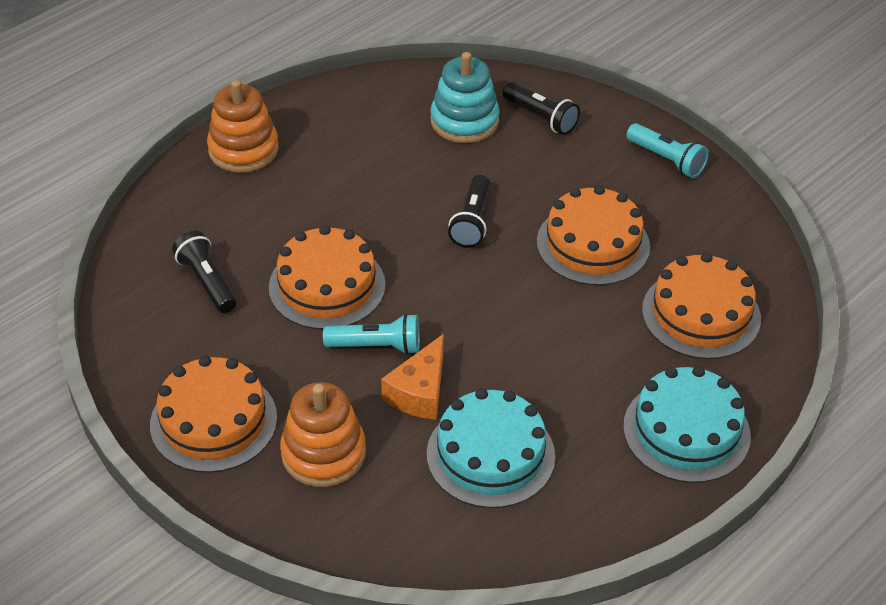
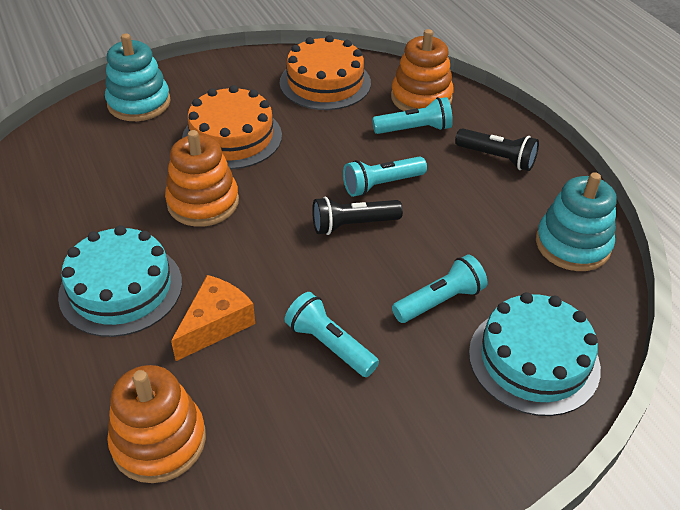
black flashlight: [172,231,236,313] [448,175,490,248] [503,82,580,135] = 3 -> [312,197,403,235] [455,128,539,171] = 2
orange cake: [150,356,277,473] [269,225,386,330] [537,185,650,285] [642,253,761,359] = 4 -> [182,85,282,169] [280,35,371,110] = 2
orange stacking toy: [207,80,279,173] [280,382,366,487] = 2 -> [107,365,206,483] [165,130,239,227] [391,29,454,111] = 3
turquoise flashlight: [323,314,420,355] [626,123,709,178] = 2 -> [285,292,379,377] [343,156,427,197] [372,97,453,134] [392,255,487,323] = 4
turquoise stacking toy: [431,52,500,143] = 1 -> [105,33,171,121] [536,172,617,271] = 2

